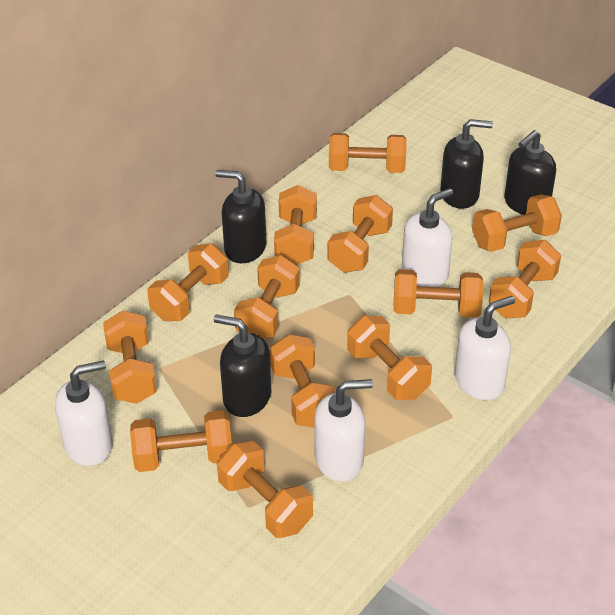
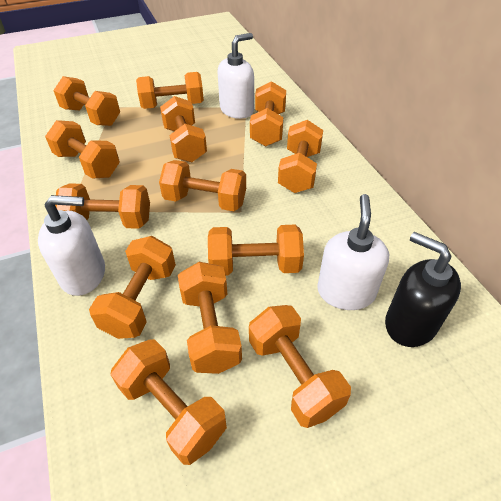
black soap dispenser: [214,314,271,417] [215,170,266,263] [440,119,493,209] [505,130,556,215] = 4 -> [385,232,461,347] = 1
white soap dispenser: [55,360,113,466] [314,379,373,482] [402,188,453,287] [455,296,515,400] = 4 -> [38,195,105,296] [218,33,254,119] [317,194,389,310] = 3

